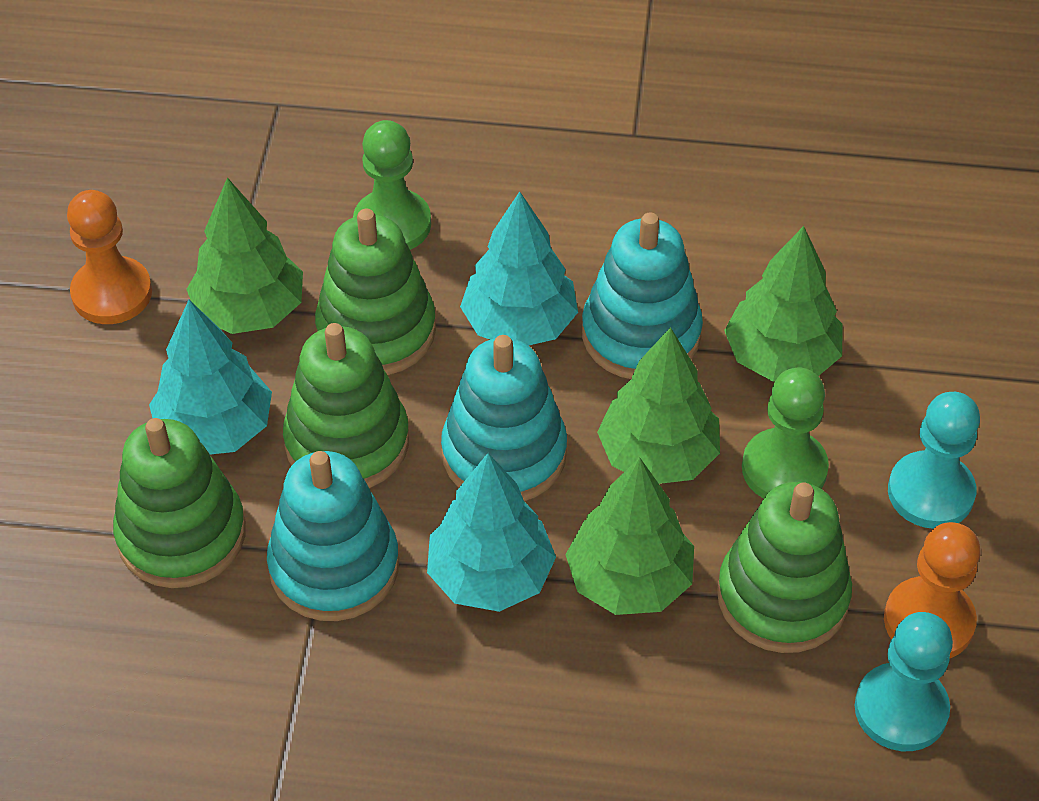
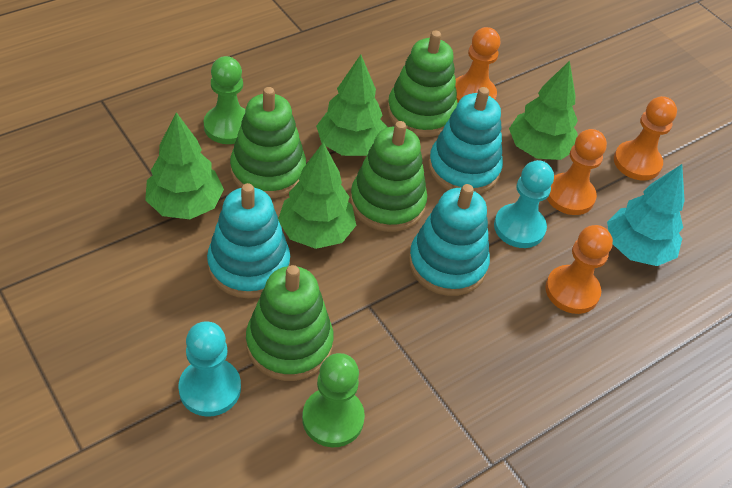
orange pawn: [67,190,152,324] [884,522,981,658] = 2 -> [455,27,501,102] [545,225,613,314] [547,129,607,215] [614,96,677,180] = 4
turquoise tree: [149,300,272,455] [427,453,556,612] [460,192,578,346] = 3 -> [607,164,685,266] = 1

